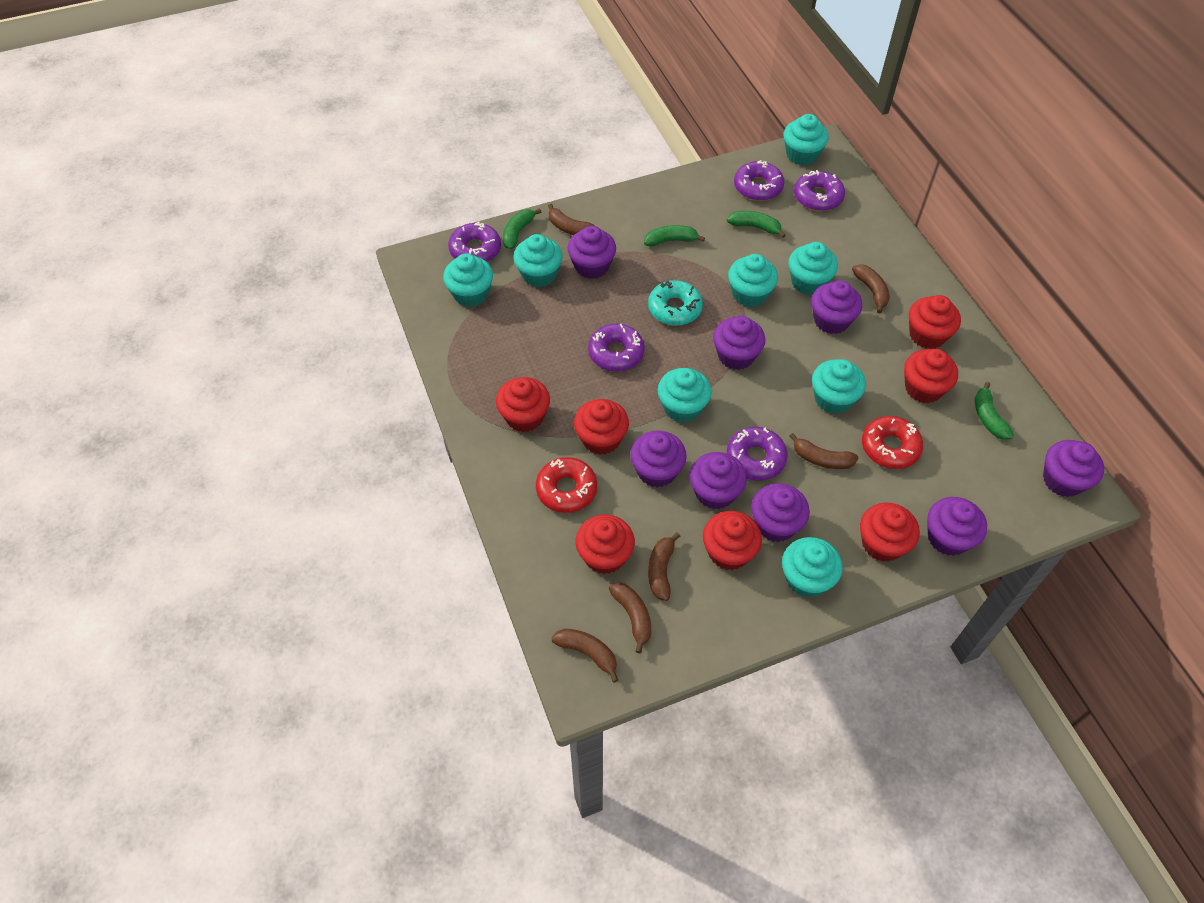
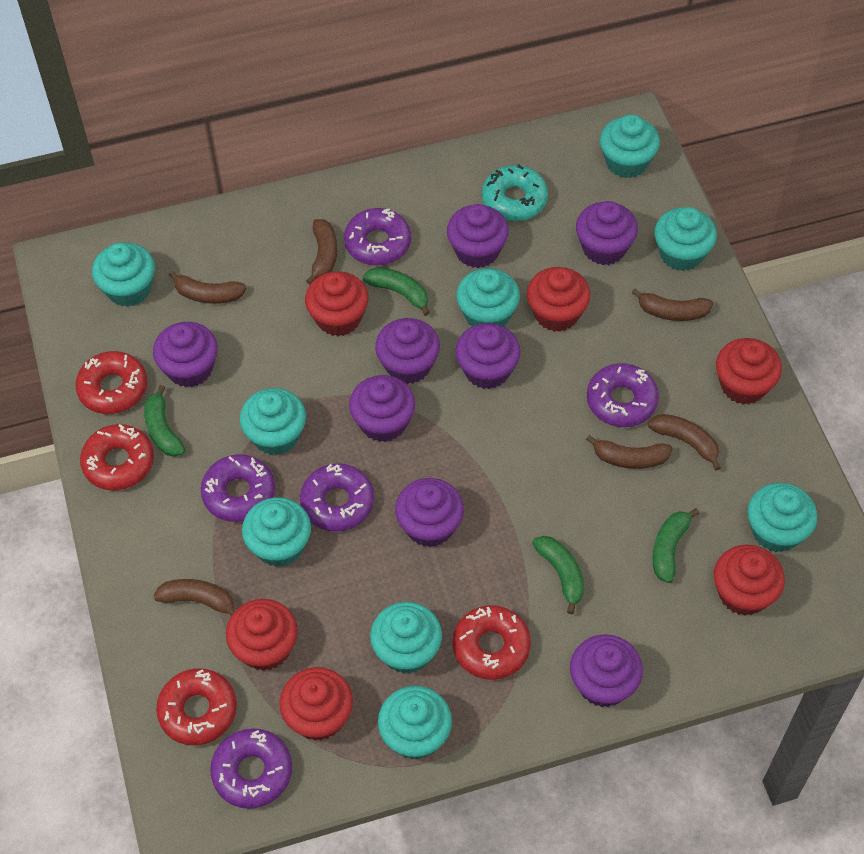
red cupcake: [496,377,550,432] [574,399,629,455] [575,515,635,574] [703,511,762,570] [860,503,920,562] [904,349,958,403] [909,295,961,349] = 7 -> [226,599,298,671] [279,667,353,741] [305,271,368,336] [527,267,591,332] [714,545,785,616] [716,338,782,404] = 6
red donut: [536,457,597,513] [862,416,923,469] = 2 -> [75,351,147,414] [80,424,154,491] [156,668,237,745] [453,605,531,680] = 4
turquoise cupcake: [443,253,493,307] [513,234,563,287] [658,368,712,423] [728,254,778,307] [782,537,842,598] [784,114,828,165] [788,242,838,295] [812,359,866,414] = 8 -> [92,243,155,307] [240,388,306,456] [242,497,311,567] [370,602,442,674] [378,686,452,760] [456,268,520,327] [600,114,660,178] [654,207,717,271] [748,483,817,552] = 9

